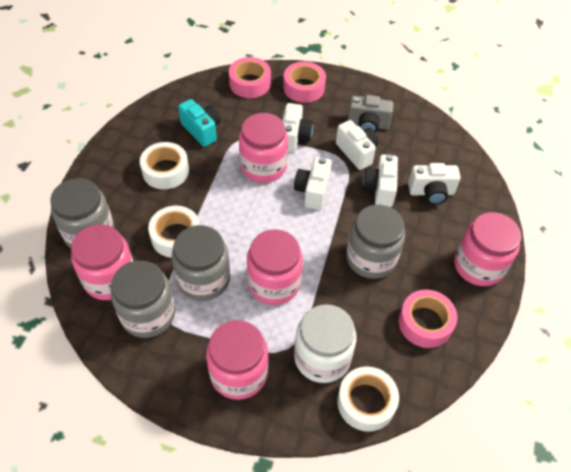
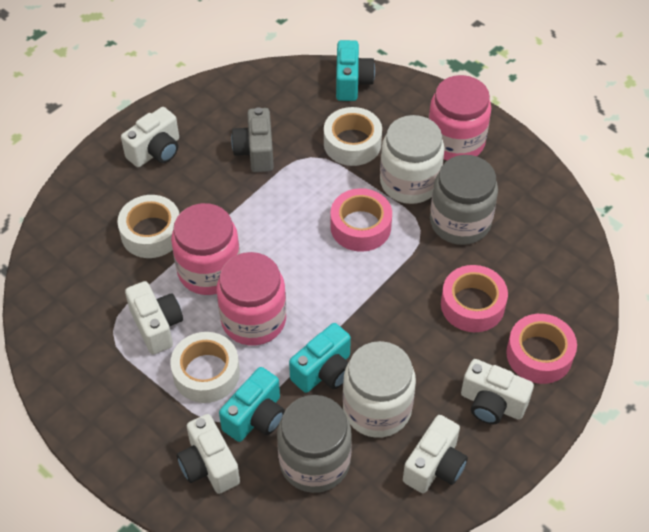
grey jar: [50,178,114,248] [111,260,175,338] [172,225,230,301] [346,205,405,279] = 4 -> [277,395,352,493] [430,155,498,245] = 2
pink jar: [71,224,133,300] [206,320,269,400] [239,113,288,183] [247,229,303,305] [454,212,521,286] = 5 -> [171,203,240,295] [217,252,286,346] [428,75,491,160] = 3
turquoise camera: [178,99,220,147] = 1 -> [219,367,285,442] [289,323,351,393] [336,40,375,101] = 3
white jar: [294,304,357,383] = 1 -> [343,341,416,438] [380,115,445,204] = 2

